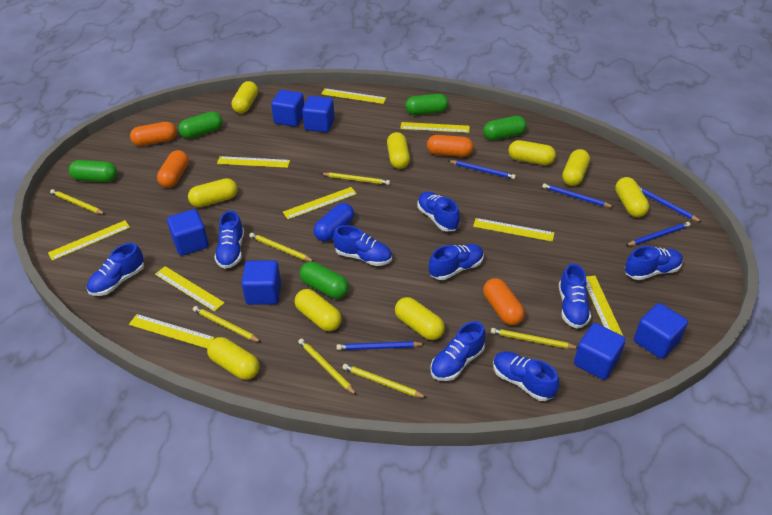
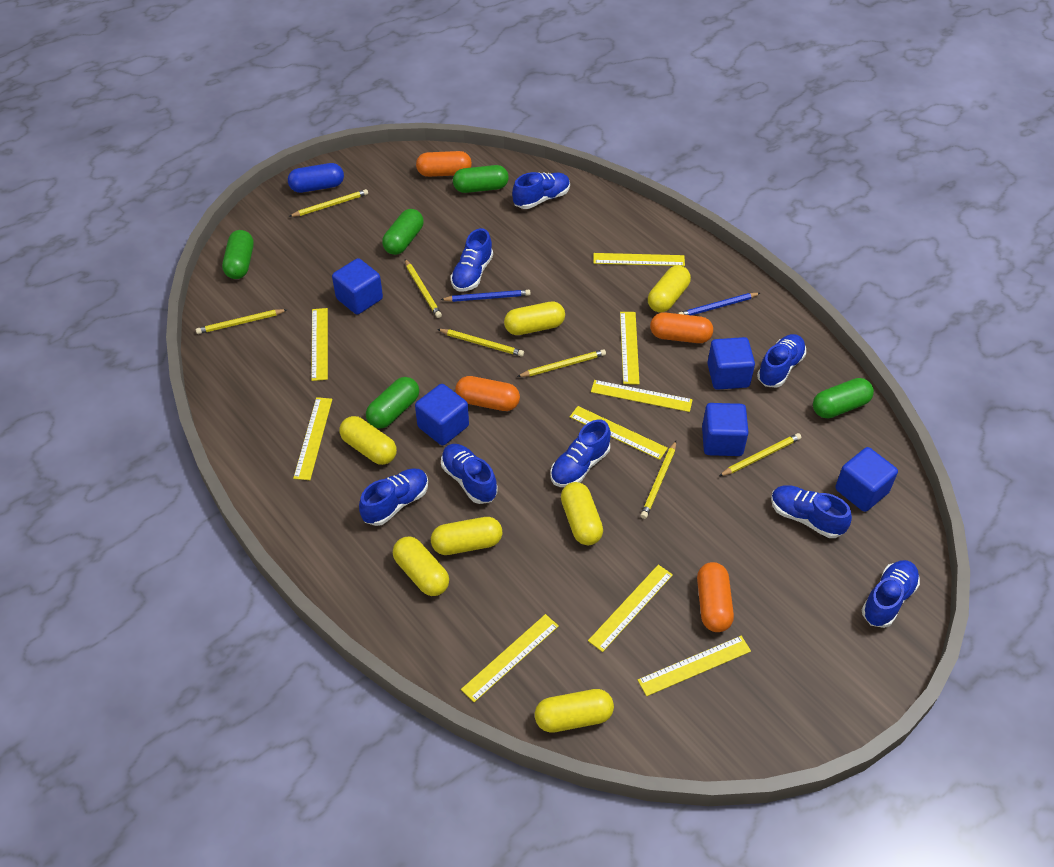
blue cube: [167,209,209,256] [241,260,281,305] [271,90,304,127] [302,96,334,132] [574,323,626,380] [634,303,688,359] = 6 -> [332,258,383,315] [415,384,469,445] [702,403,749,456] [707,337,755,390] [835,447,898,512] = 5
blue pencil: [336,341,424,350] [449,160,516,179] [542,183,613,207] [625,222,690,246] [639,186,701,222] = 5 -> [440,290,530,302] [678,293,760,315] = 2
blue shoe: [87,243,144,296] [214,210,244,269] [333,225,392,266] [417,192,460,232] [429,244,484,280] [431,321,486,381] [493,351,559,401] [559,263,591,329] [625,246,683,280] = 9 -> [359,468,428,526] [441,444,497,504] [451,228,493,292] [512,172,570,209] [551,419,611,487] [757,334,806,388] [771,485,852,538] [862,560,920,628] = 8
yellow capsule: [188,178,238,207] [207,337,259,380] [232,81,258,113] [295,289,342,331] [387,132,410,169] [395,297,445,340] [508,140,556,165] [562,149,590,186] [615,177,649,217] = 9 -> [340,416,397,465] [393,537,449,596] [431,517,502,555] [504,301,565,335] [535,689,614,733] [561,482,603,545] [648,265,691,313] = 7

